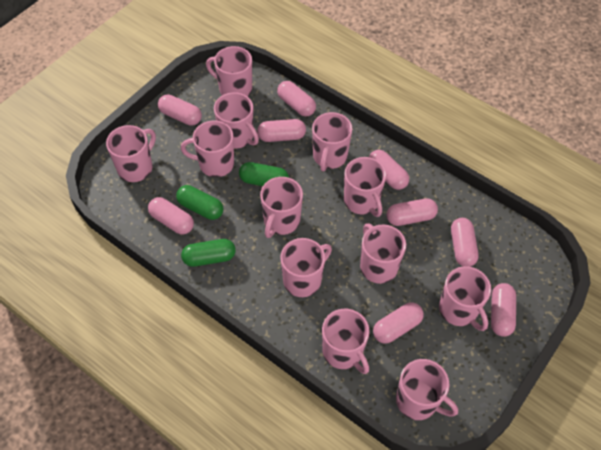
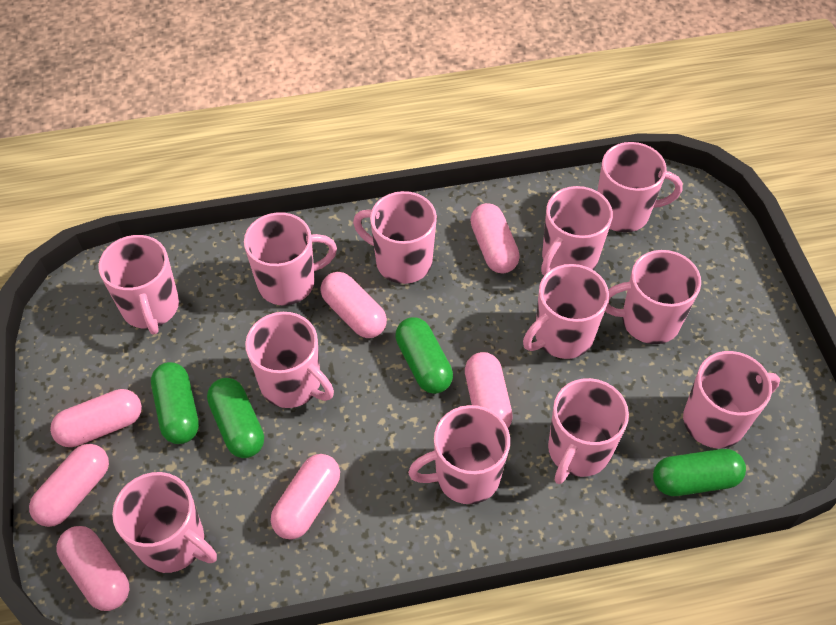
green capsule: [176,185,223,220] [181,239,236,267] [239,162,289,186] = 3 -> [151,362,199,444] [207,378,264,458] [395,317,453,394] [653,449,746,496] = 4
pink capsule: [148,197,194,235] [158,95,202,126] [257,119,306,142] [277,81,316,117] [369,150,409,190] [373,302,424,344] [386,198,438,226] [451,218,478,267] [491,283,516,337] = 9 -> [29,444,109,527] [50,389,142,447] [56,526,130,611] [271,454,340,540] [320,272,387,338] [465,352,513,428] [470,203,520,273] = 7

